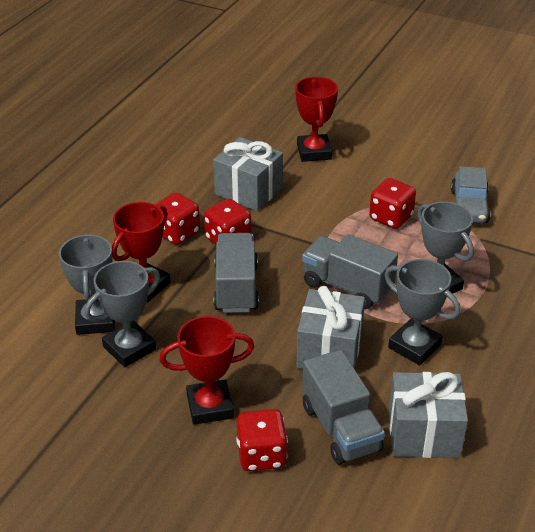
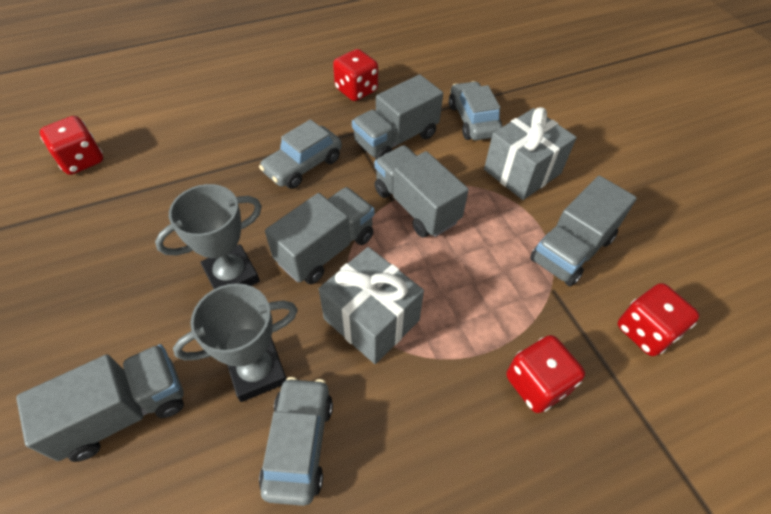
grey car: [451,166,491,223] = 1 -> [259,119,342,189] [259,377,333,506] [449,81,502,140] = 3
grey gift: [213,137,283,211] [297,286,365,369] [389,372,468,458] = 3 -> [319,247,424,364] [484,107,577,200] = 2
grey trophy: [59,233,115,335] [84,261,160,367] [384,259,461,365] [418,202,474,294] = 4 -> [155,184,262,289] [173,283,298,402] = 2
grey truck: [213,233,259,313] [302,234,398,309] [302,350,385,465] = 3 -> [16,344,184,462] [265,187,375,284] [352,75,443,159] [374,145,469,237] [530,176,637,287] = 5
red trophy: [112,202,170,302] [159,316,254,425] [295,77,338,162] = 3 -> none = 0

